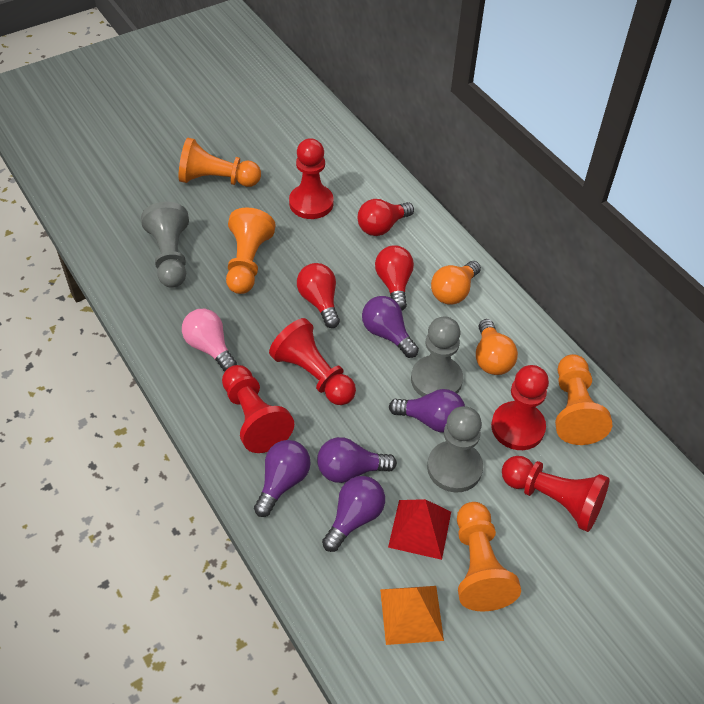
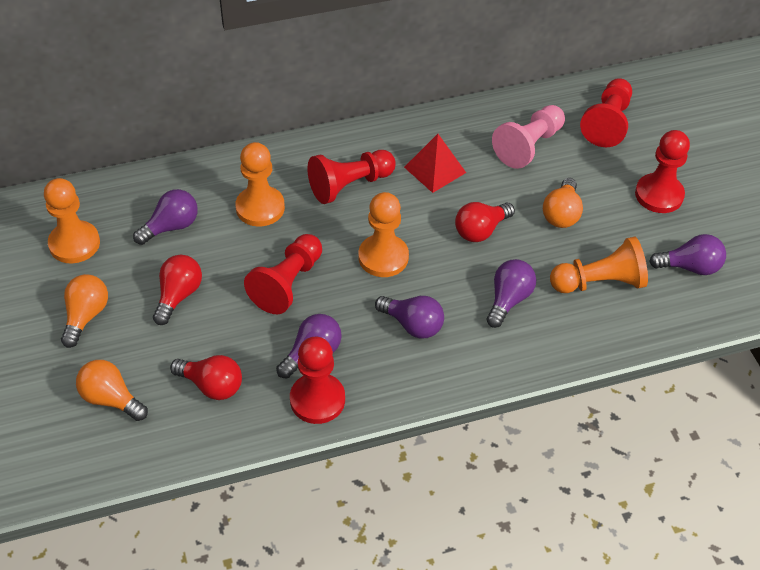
grey pawn: [141,202,189,288] [411,316,463,397] [427,406,483,493] = 3 -> none = 0
orange light bulb: [431,261,481,305] [476,319,518,375] = 2 -> [61,274,108,348] [76,360,148,421] [543,178,583,228] = 3
orange pyramid: [380,586,444,645] = 1 -> none = 0
pink light bulb: [182,309,237,372] = 1 -> none = 0
pink pawn: none = 0 -> [492,105,565,169] = 1

